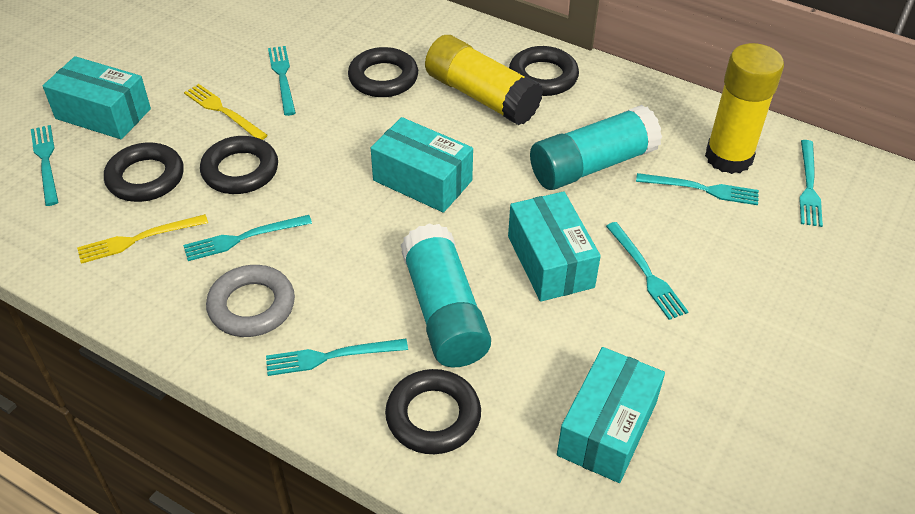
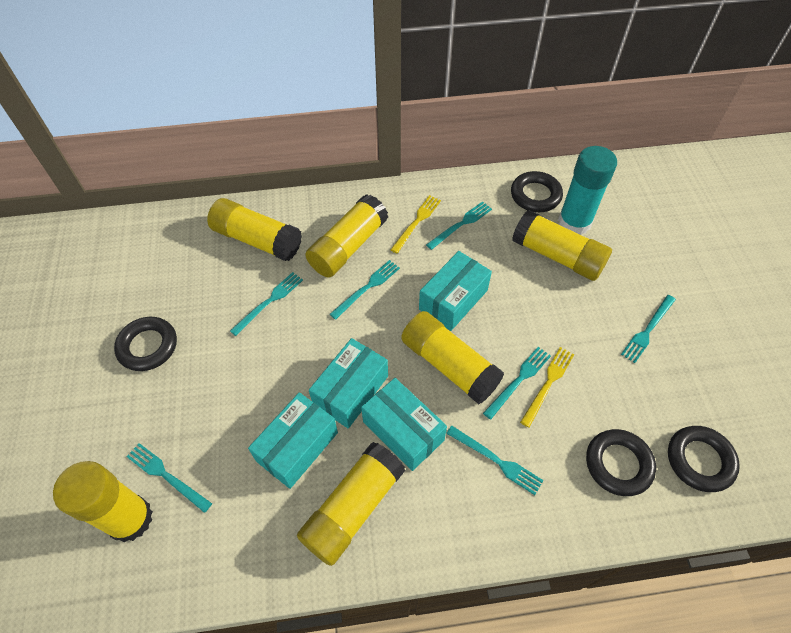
black ring: [104,142,184,202] [200,136,278,194] [348,47,418,97] [385,369,481,454] [509,46,579,96] = 5 -> [114,317,177,371] [511,171,563,212] [586,429,656,496] [668,426,740,492] = 4
grey ring: [206,265,295,337] = 1 -> none = 0
turquoise glue stick: [401,223,491,368] [530,105,662,190] = 2 -> [558,146,617,235] = 1
yellow glue stick: [425,35,543,125] [705,43,784,174] = 2 -> [53,461,153,542] [207,198,302,261] [297,442,405,566] [305,194,388,278] [401,311,504,404] [512,210,612,281] = 6

